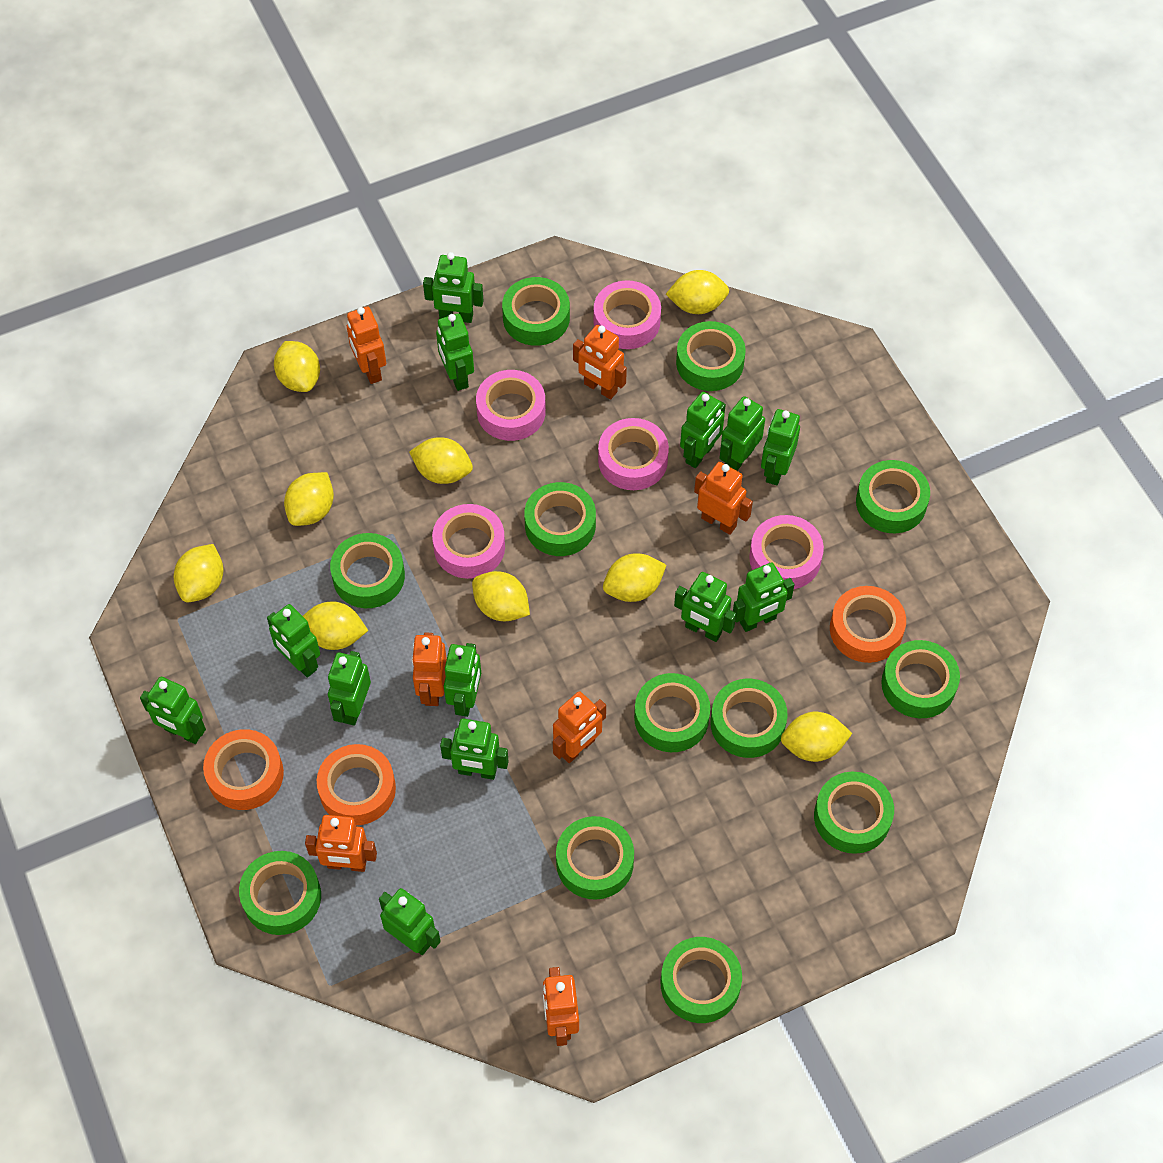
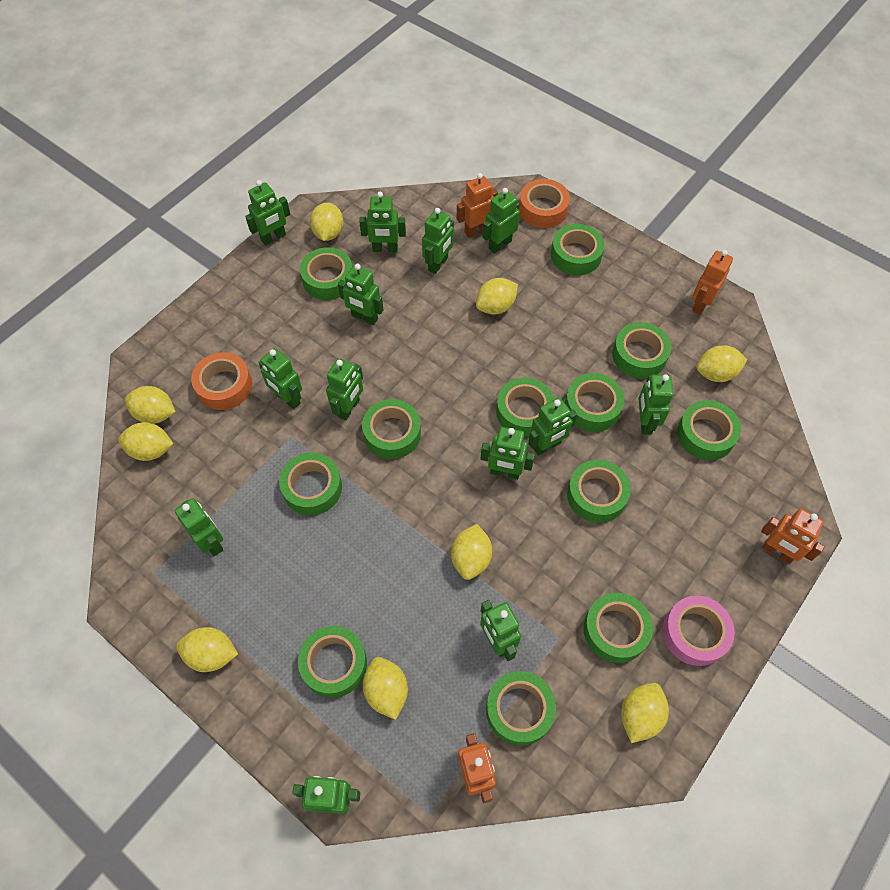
orange robot: [305,815,377,872] [347,306,386,384] [411,632,447,706] [543,967,579,1046] [553,691,606,763] [573,325,627,399] [694,462,753,535] = 7 -> [457,173,498,238] [458,733,496,803] [692,250,733,315] [761,508,825,564] = 4
orange tape: [203,729,284,810] [317,744,396,825] [830,586,906,663] = 3 -> [191,352,252,410] [519,179,570,228] = 2
pink tape: [432,504,505,579] [476,370,546,441] [593,280,661,349] [598,418,669,490] [749,515,824,589] = 5 -> [663,596,735,666] = 1

